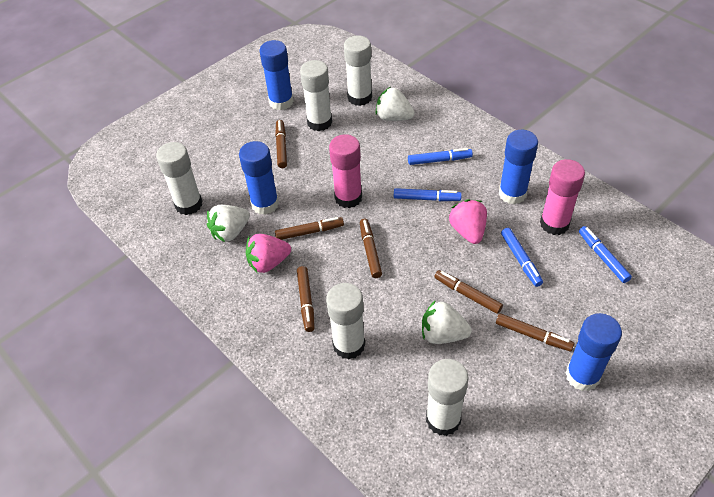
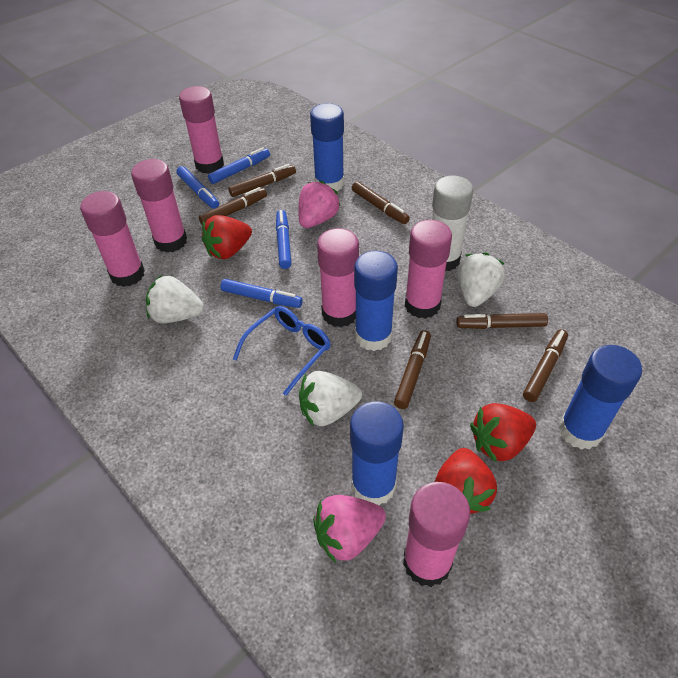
blue glasses: none = 0 -> [233,306,331,396] = 1
pink glue stick: [329,134,362,208] [540,159,585,235] = 2 -> [80,191,145,287] [131,159,187,253] [179,86,224,174] [317,228,359,327] [403,482,470,587] [405,220,452,319] = 6
red strawberry: none = 0 -> [202,215,252,259] [435,448,497,514] [470,403,536,463] = 3
white glue stick: [156,142,202,215] [300,60,332,131] [326,283,365,359] [344,36,372,106] [426,359,468,436] = 5 -> [432,175,473,271] = 1

